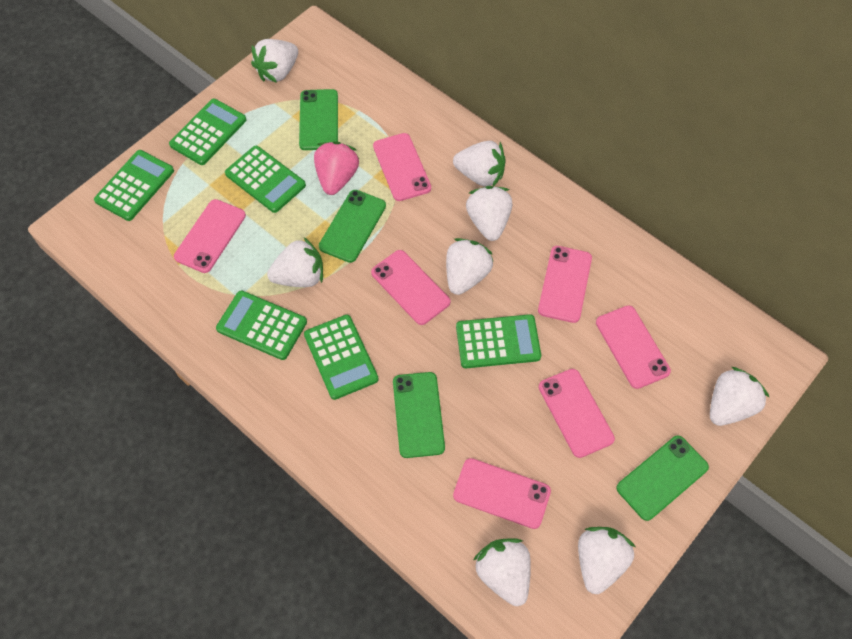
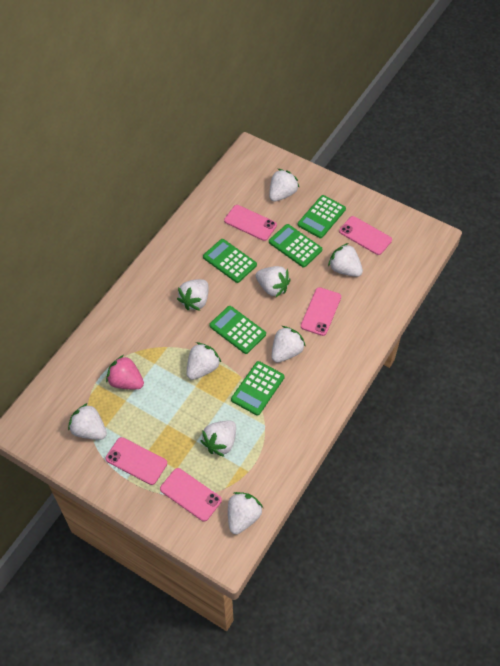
green calculator: [94,150,174,221] [169,99,246,165] [216,290,307,360] [225,146,306,213] [304,315,379,400] [456,314,541,368] = 6 -> [203,239,257,283] [209,306,266,354] [231,361,285,416] [269,224,322,267] [298,195,346,238] = 5
green phone: [299,89,338,150] [319,190,386,263] [393,372,445,458] [616,435,709,521] = 4 -> none = 0
pink phone: [174,199,246,273] [371,250,451,325] [373,133,431,201] [453,458,551,529] [538,246,592,323] [539,369,615,458] [596,305,671,389] = 7 -> [106,437,167,485] [160,468,222,522] [224,205,277,241] [301,287,341,336] [339,216,392,255] = 5
white strawberry: [251,39,298,83] [267,237,323,287] [446,238,494,295] [453,141,506,187] [466,186,512,241] [473,538,531,606] [578,527,635,594] [710,367,769,426] = 8 -> [68,403,107,440] [177,279,208,311] [187,342,221,380] [201,420,236,457] [228,492,263,534] [255,266,291,298] [269,169,299,202] [272,326,306,363] [328,243,363,277] = 9

